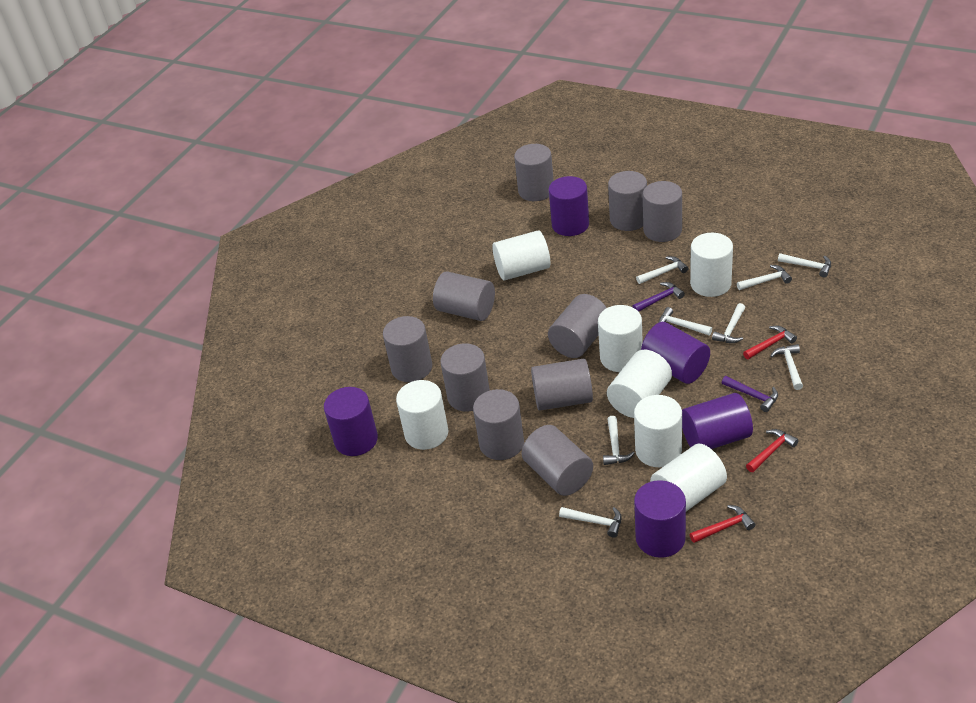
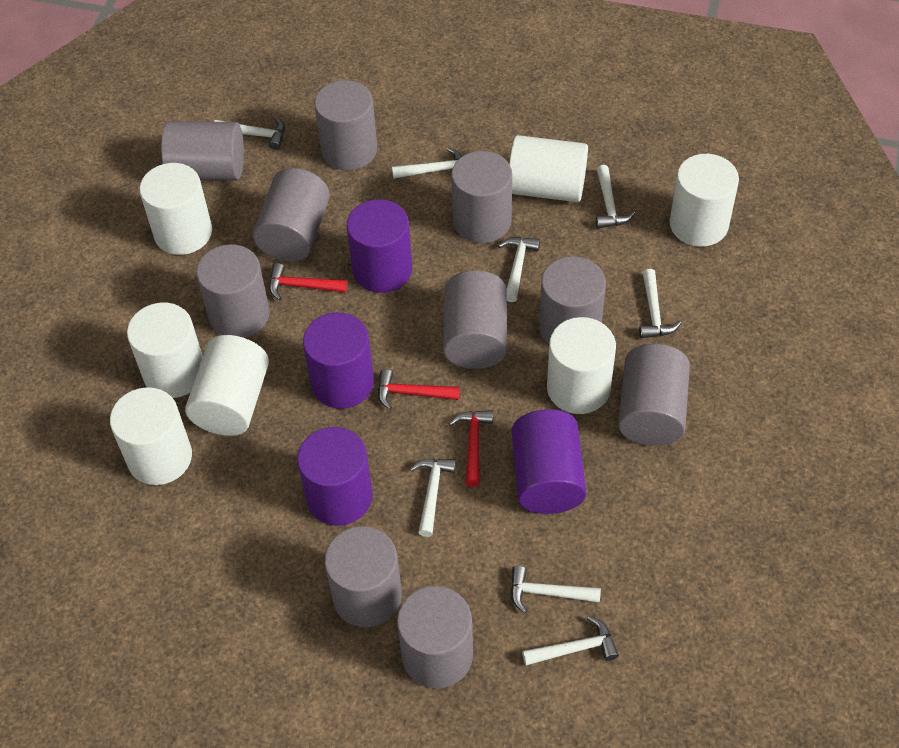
purple cylinder: [324,387,378,456] [549,176,589,236] [634,480,686,558] [641,322,710,384] [682,393,753,449] = 5 -> [297,427,372,526] [303,312,374,409] [347,199,412,293] [512,409,586,514] = 4
purple hammer: [632,282,685,312] [722,376,778,412] = 2 -> none = 0

